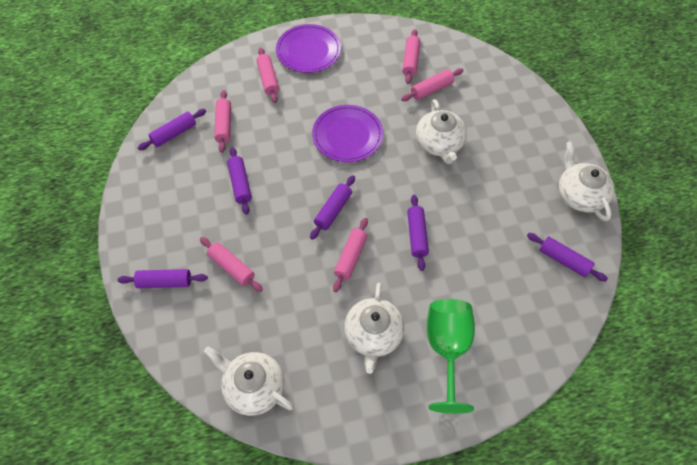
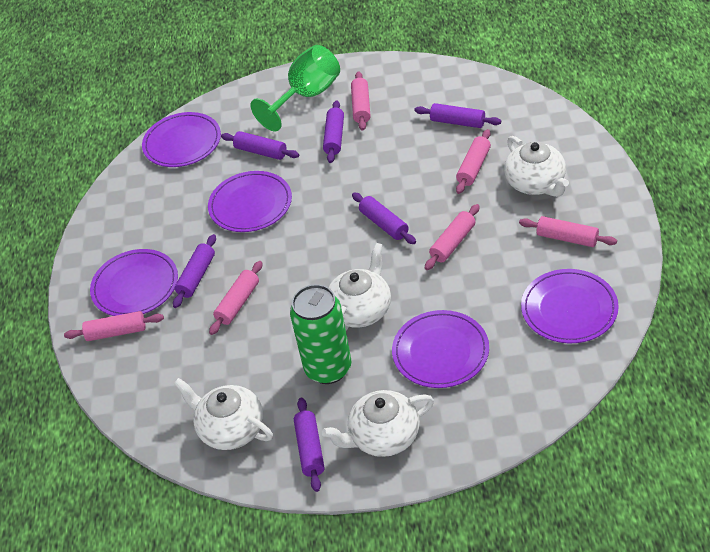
green can: none = 0 -> [290,284,351,384] = 1
purple plate: [276,24,341,73] [312,105,383,162] = 2 -> [90,249,178,316] [142,112,221,167] [208,171,292,232] [392,310,489,388] [521,269,619,343] = 5

